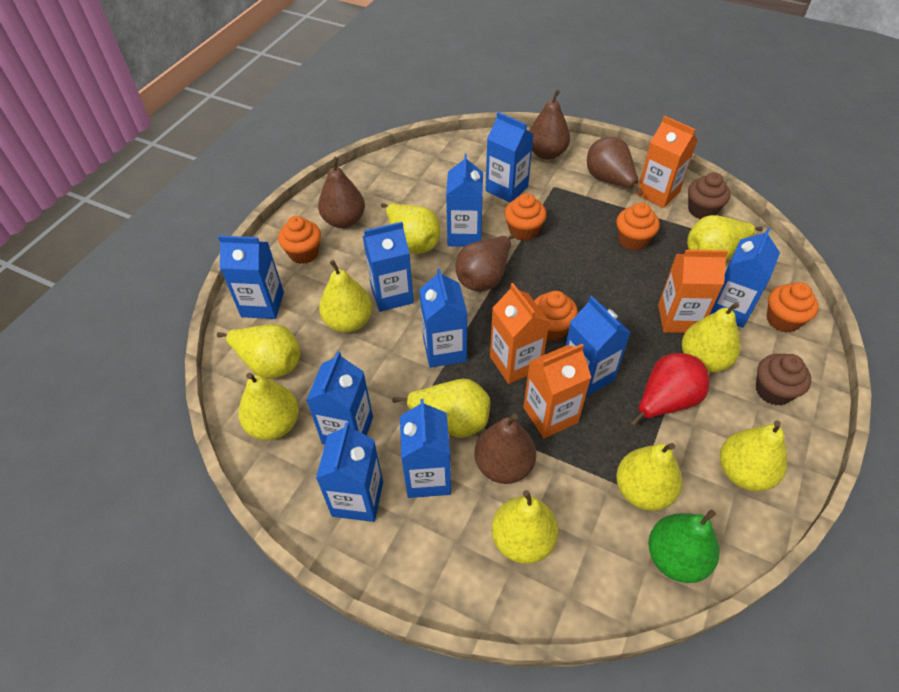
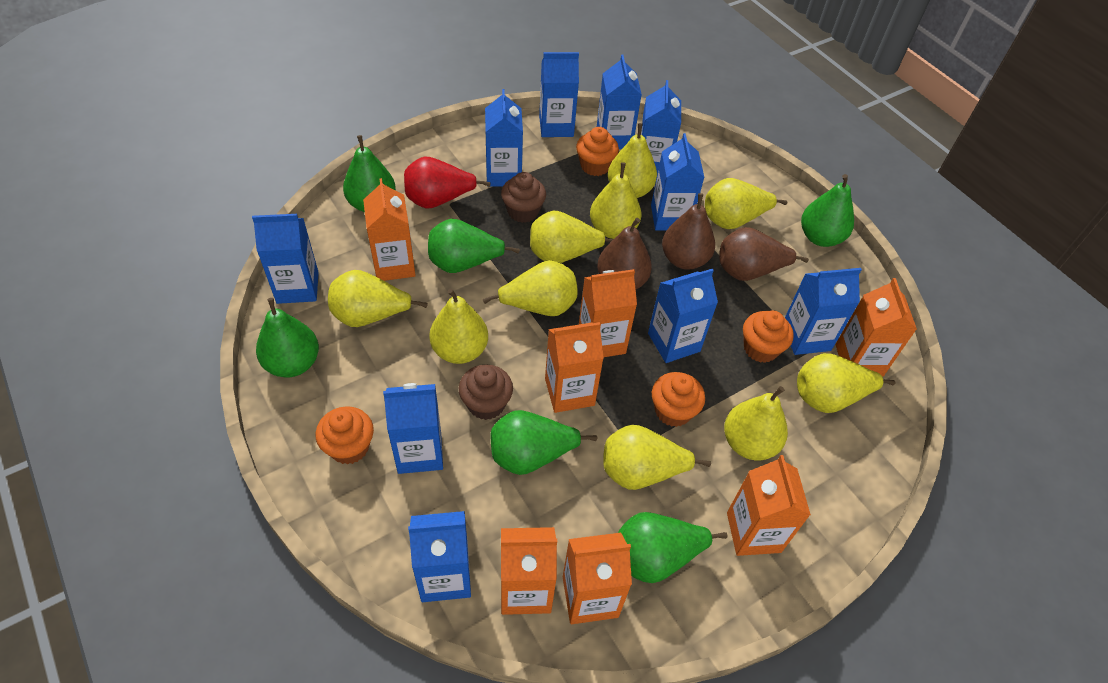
brown pear: [318,157,365,228] [456,234,515,291] [475,414,536,484] [529,90,570,160] [587,137,643,196] = 5 -> [597,218,652,289] [662,193,715,270] [719,227,809,281] = 3
green pear: [648,509,719,583] = 1 -> [256,298,319,377] [343,135,396,212] [428,219,520,273] [491,410,597,475] [618,512,728,583] [801,174,854,247] = 6
orange carton: [490,283,550,384] [523,344,591,438] [637,116,697,208] [658,250,728,333] = 4 -> [363,178,416,281] [501,527,557,615] [545,322,604,413] [563,533,632,624] [579,269,637,357] [727,455,811,556] [836,278,917,377] = 7
orange cupcake: [278,216,321,264] [504,193,547,241] [534,291,578,341] [616,203,660,251] [767,282,819,333] = 5 -> [316,406,374,465] [576,127,619,176] [652,372,705,427] [743,310,794,363] = 4

